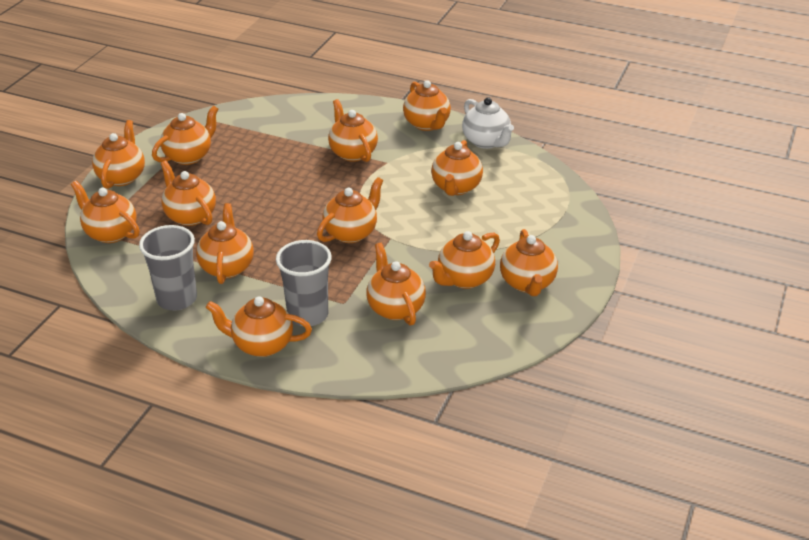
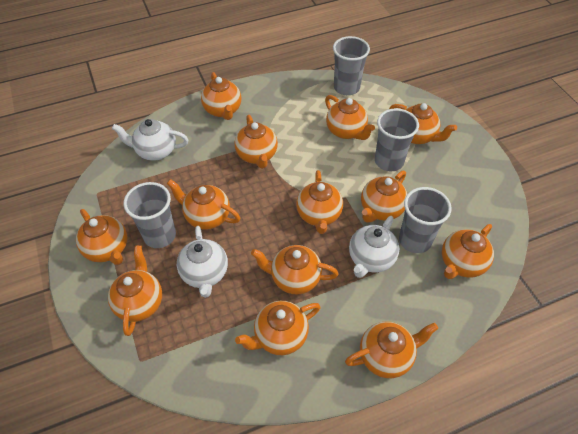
grey cup: [139,225,197,311] [276,240,332,326] = 2 -> [123,182,176,248] [333,36,370,95] [375,108,419,171] [399,187,452,253] = 4
white teapot: [462,97,514,149] = 1 -> [112,119,189,161] [177,226,228,298] [349,216,399,278] = 3

